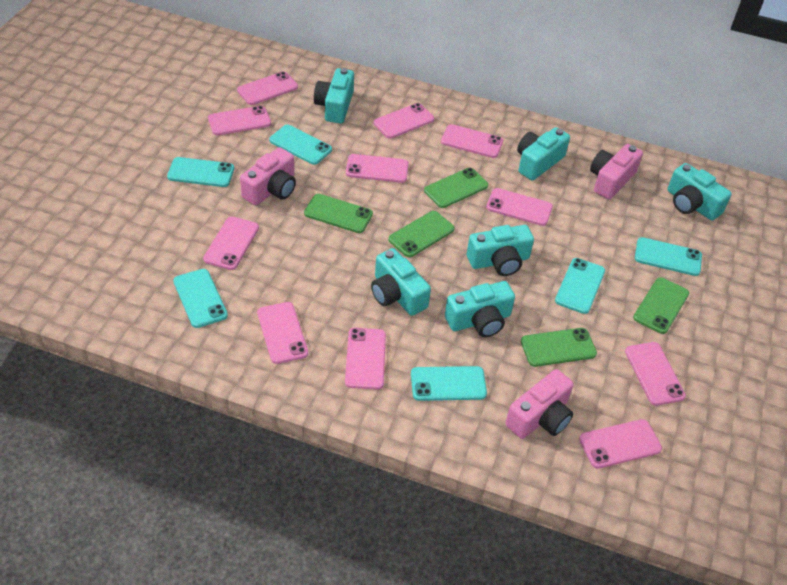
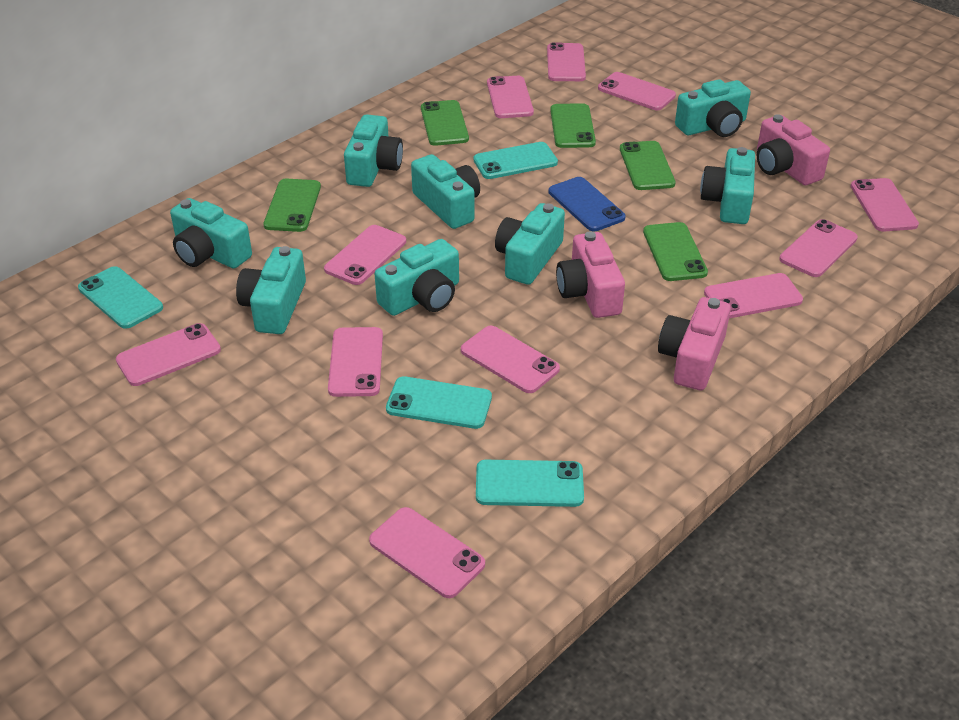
blue phone: none = 0 -> [549,177,626,231] = 1
turquoise camera: [314,68,354,123] [371,248,431,316] [445,281,515,337] [467,225,534,276] [517,127,570,181] [667,163,732,221] = 6 -> [170,198,252,268] [236,246,306,334] [344,114,403,187] [375,239,459,316] [411,154,480,229] [495,203,565,285] [675,79,751,137] [700,147,755,224] = 8
turquoise phone: [167,157,234,187] [173,269,228,328] [269,125,332,165] [411,366,487,401] [555,258,605,314] [635,237,702,276] = 6 -> [78,266,163,329] [386,376,492,429] [473,142,558,179] [476,460,584,507] = 4

